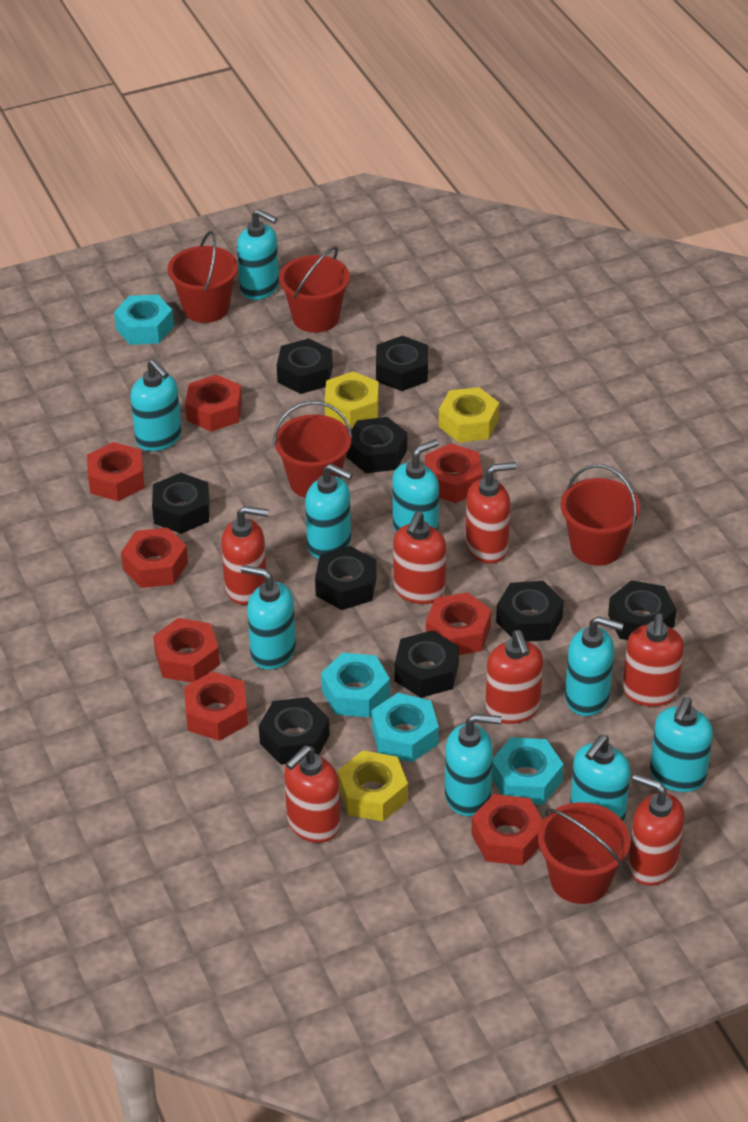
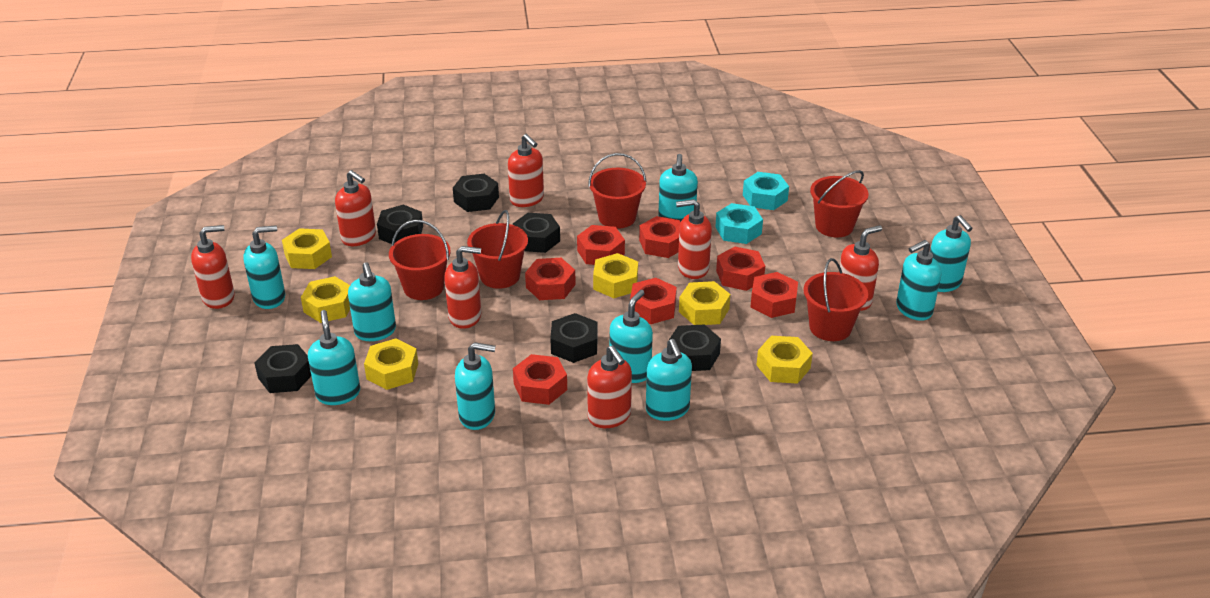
black nut: [152,473,210,534] [259,697,330,765] [277,338,333,394] [315,546,377,610] [346,417,407,473] [376,336,428,391] [394,630,459,698] [496,581,564,642] [608,580,676,640] = 9 -> [255,344,311,393] [377,205,423,244] [453,174,499,212] [513,213,560,253] [550,313,598,363] [668,324,721,371] = 6
red nut: [87,442,145,501] [121,528,188,588] [153,618,220,683] [184,672,248,741] [185,375,242,432] [425,443,482,503] [426,592,491,655] [471,794,543,866] = 8 -> [513,354,567,405] [525,258,576,300] [577,225,625,265] [630,278,677,324] [639,216,681,258] [716,247,765,291] [750,272,798,318] = 7
turquoise nut: [114,294,174,345] [321,653,390,717] [371,693,439,762] [492,737,564,805] = 4 -> [715,203,763,244] [743,172,789,210] = 2
yellow nut: [324,371,379,428] [338,750,408,821] [439,387,499,442] = 3 -> [282,228,332,269] [301,276,350,323] [364,338,418,390] [593,253,638,298] [679,281,730,325] [756,336,813,384] = 6

